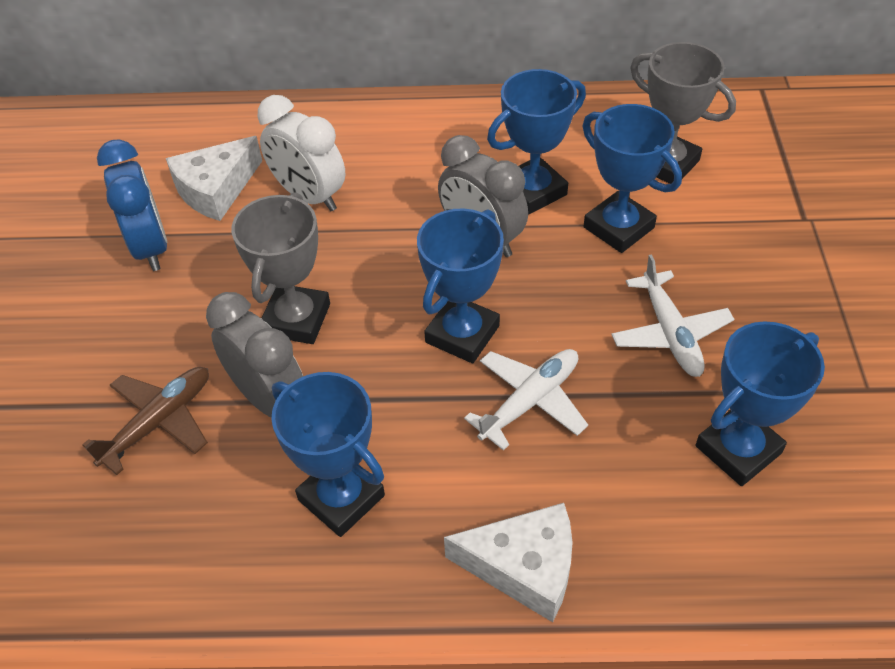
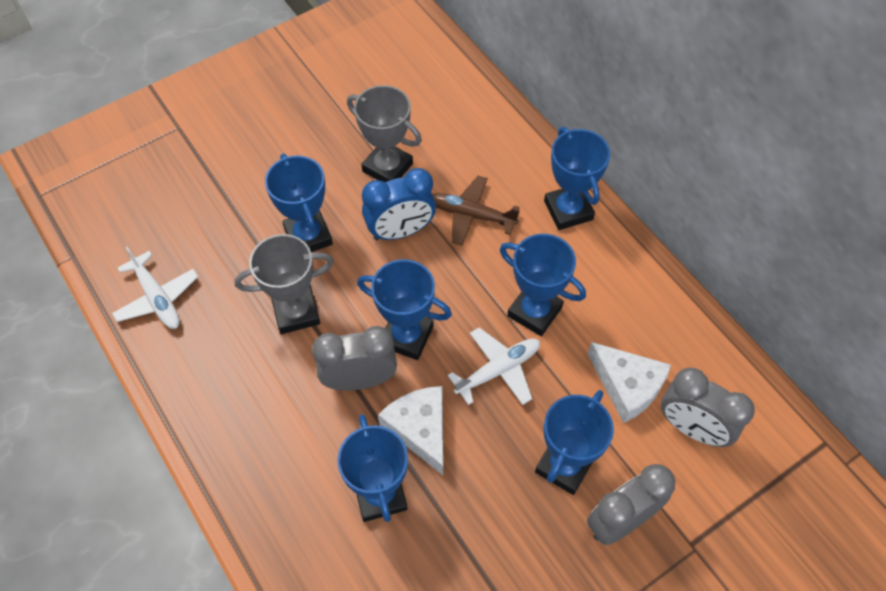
blue trophy: [271,372,385,537] [417,208,504,363] [487,69,586,214] [583,104,682,253] [696,321,825,486] = 5 -> [265,154,333,252] [337,414,408,522] [357,259,452,360] [500,234,586,336] [535,390,614,495] [544,127,610,230] = 6
grey clock: [206,292,303,418] [438,135,528,257] = 2 -> [312,326,397,391] [587,464,675,545] [661,368,755,447] = 3
white clock: [258,95,345,211] = 1 -> none = 0

